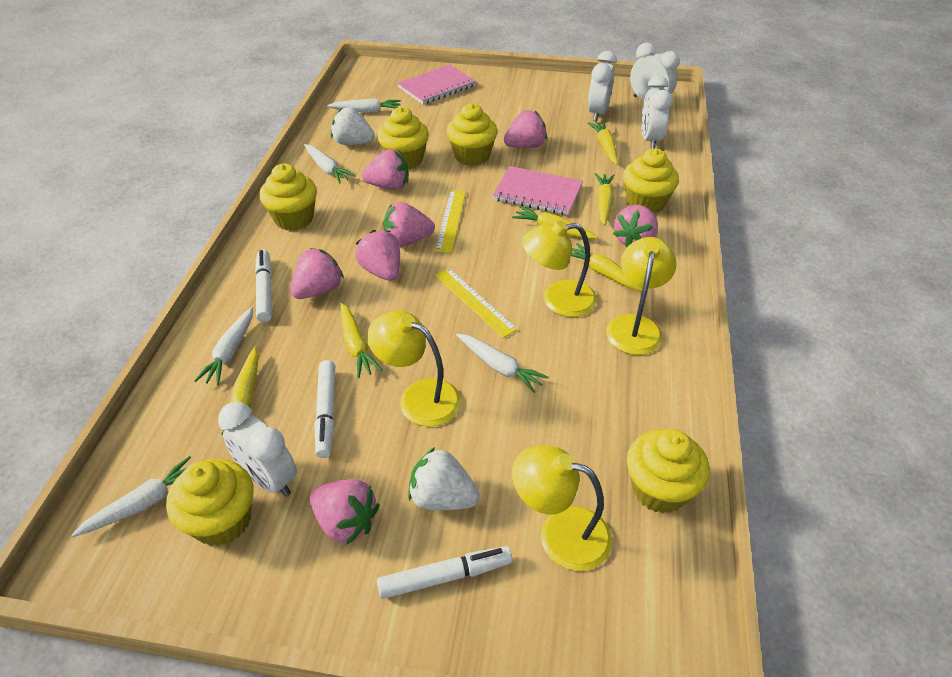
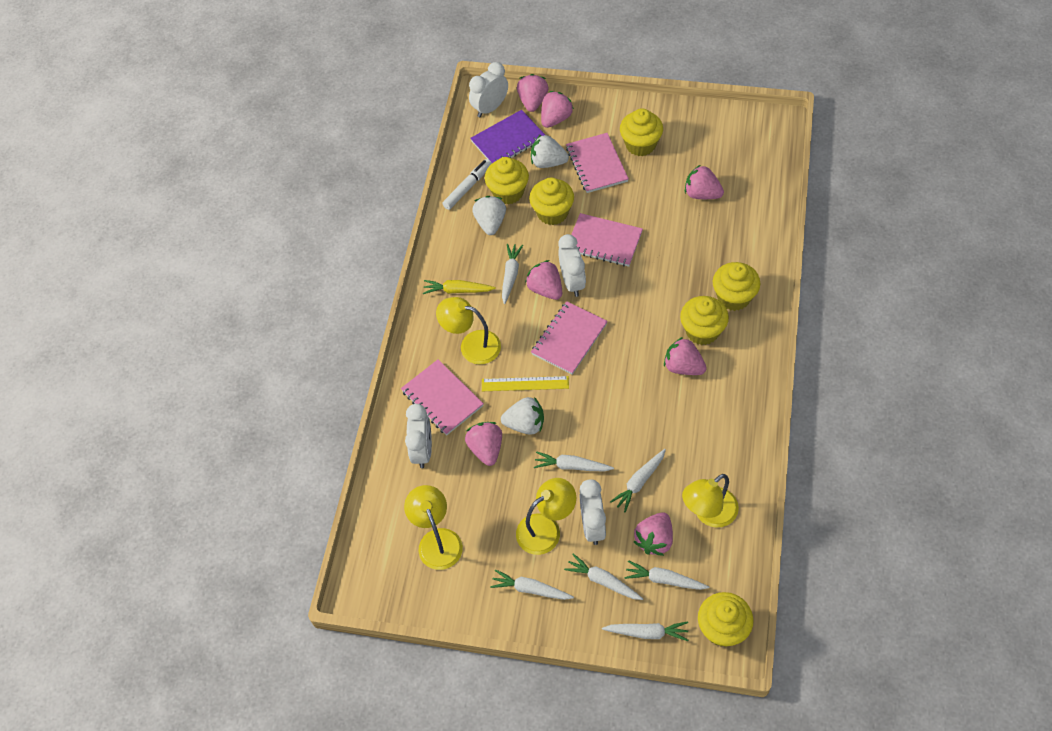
pink notebook: [397,64,476,105] [493,166,583,215] = 2 -> [401,360,484,436] [531,301,608,375] [566,133,629,193] [571,213,643,267] = 4
purple notebook: none = 0 -> [470,110,545,164] = 1
white carrot: [71,456,191,537] [194,307,253,386] [304,144,356,183] [327,98,401,113] [456,334,549,393] = 5 -> [490,569,574,600] [502,244,523,304] [534,451,614,471] [564,554,643,600] [602,621,688,641] [610,449,666,512] [624,560,709,590] = 7
white marker: [255,250,272,322] [314,360,335,458] [377,546,512,599] = 3 -> [442,159,491,210] = 1
white strawberry: [331,107,375,145] [408,447,480,510] = 2 -> [472,196,506,235] [501,397,544,435] [531,135,569,168] = 3
yellow carrot: [221,347,259,435] [340,303,382,378] [512,206,599,239] [571,243,648,292] [588,121,618,165] [595,173,614,226] = 6 -> [423,280,496,294] = 1
yellow ruler: [435,190,466,253] [435,268,518,338] = 2 -> [482,376,569,391] = 1

